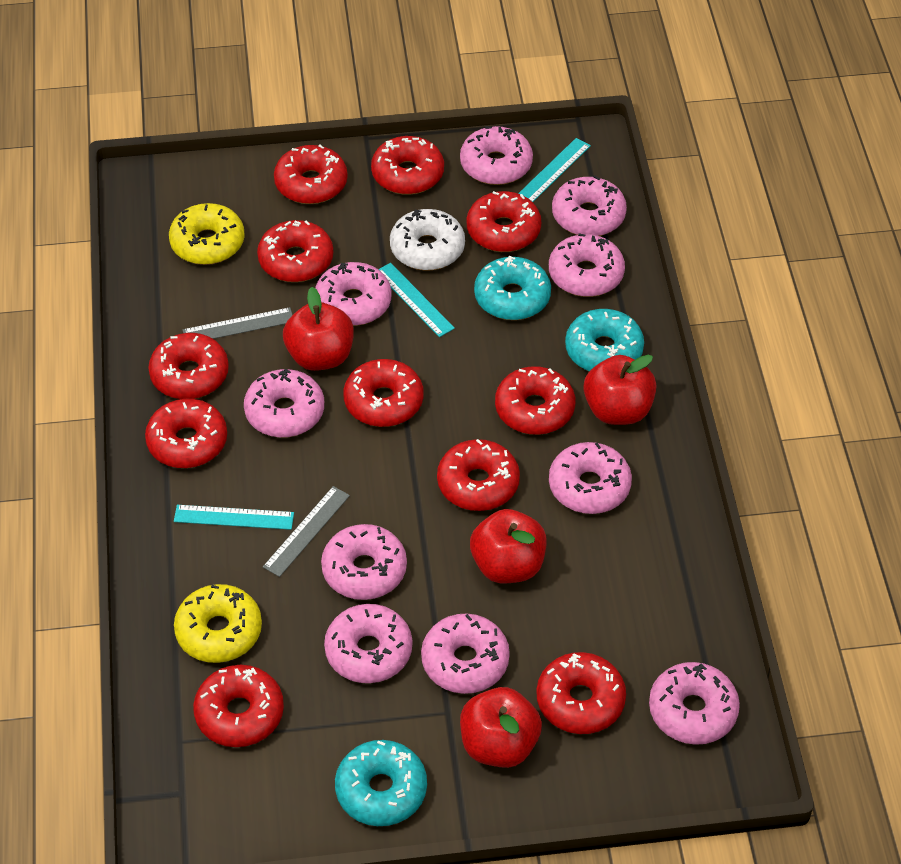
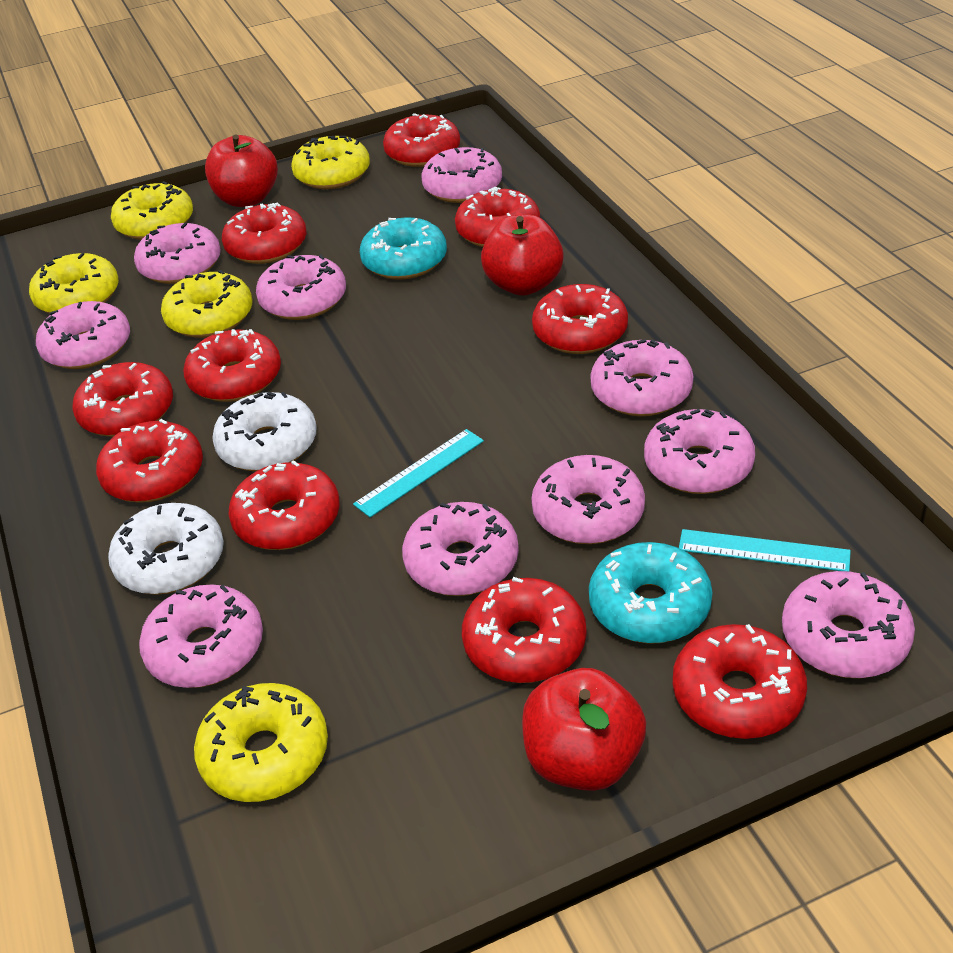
grey ruler: [183,307,292,339] [263,486,350,577] = 2 -> none = 0
red apple: [283,287,354,371] [460,687,542,768] [470,509,547,583] [583,355,656,425] = 4 -> [205,135,278,207] [481,214,564,296] [522,668,646,791] = 3
red donut: [145,399,227,468] [148,333,229,399] [193,665,284,747] [257,220,333,282] [274,144,347,204] [343,359,424,427] [371,136,444,195] [437,439,520,511] [467,191,541,252] [495,366,575,435] [536,652,626,734] = 11 -> [72,362,173,437] [96,419,203,503] [183,329,281,402] [222,202,307,264] [228,460,340,550] [383,113,460,167] [455,187,540,247] [462,577,586,683] [532,284,628,354] [673,624,807,739] = 10
turquoise donut: [335,740,427,826] [474,256,551,320] [565,309,644,371] = 3 -> [360,217,447,280] [589,542,713,644] = 2
turquoise ruler: [174,505,294,530] [379,263,455,337] [518,138,591,202] = 3 -> [353,429,484,517] [679,529,851,571] = 2
white donut: [390,209,465,271] = 1 -> [108,503,224,595] [212,392,317,471] = 2
yellow donut: [169,203,245,265] [174,584,262,663] = 2 -> [29,253,119,314] [111,181,193,240] [161,270,252,338] [194,683,328,802] [291,136,370,189] = 5

